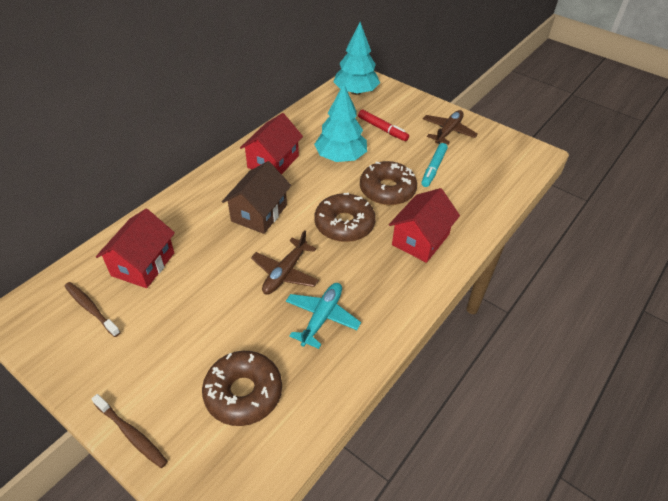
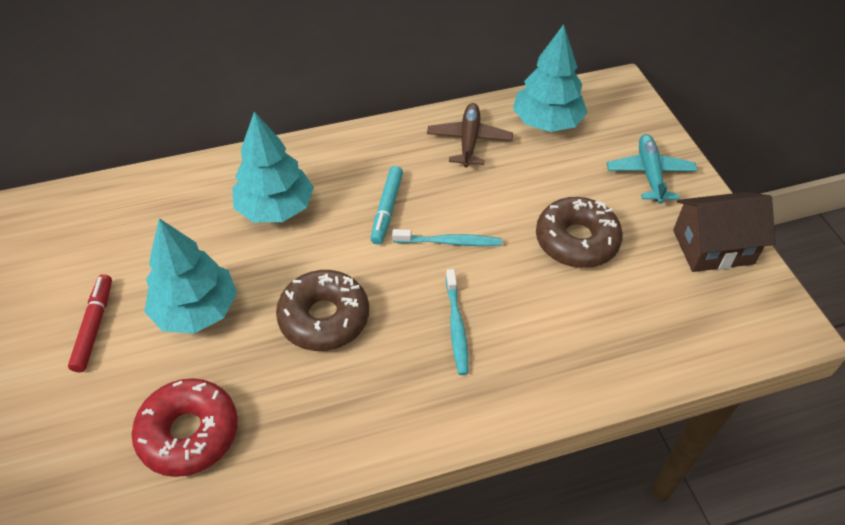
brown donut: [202,351,282,426] [314,193,376,242] [360,161,417,205] = 3 -> [276,270,369,351] [536,197,623,268] = 2
brown plane: [251,230,319,295] [423,110,478,145] = 2 -> [427,103,513,168] = 1
brown toothbrush: [64,282,121,337] [91,394,168,468] = 2 -> none = 0
red donut: none = 0 -> [132,378,238,477] = 1
red house: [96,209,175,288] [240,113,303,174] [389,188,460,263] = 3 -> none = 0
turquoise toothbrush: none = 0 -> [392,229,502,246] [446,269,468,375] = 2
turquoise tree: [314,84,367,162] [333,22,380,95] = 2 -> [144,218,237,334] [232,111,314,222] [513,24,588,132] = 3

